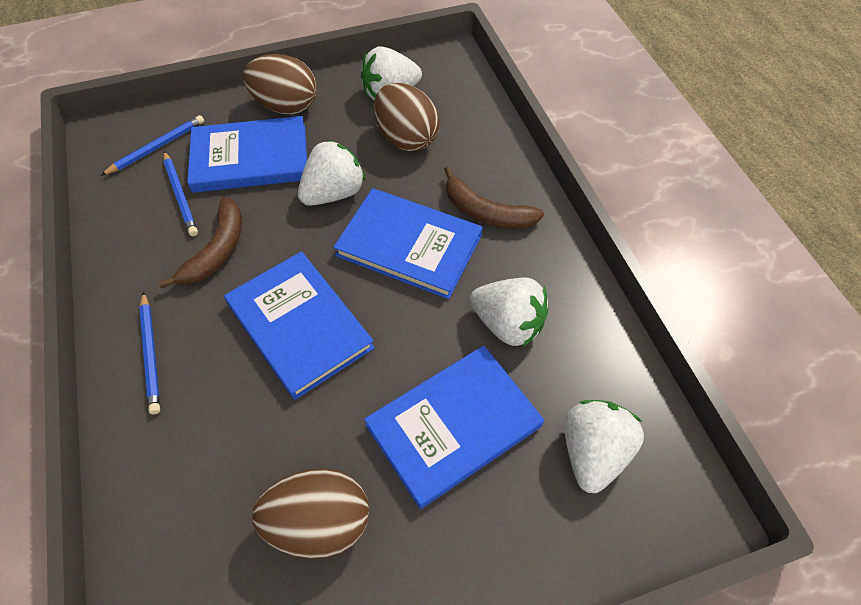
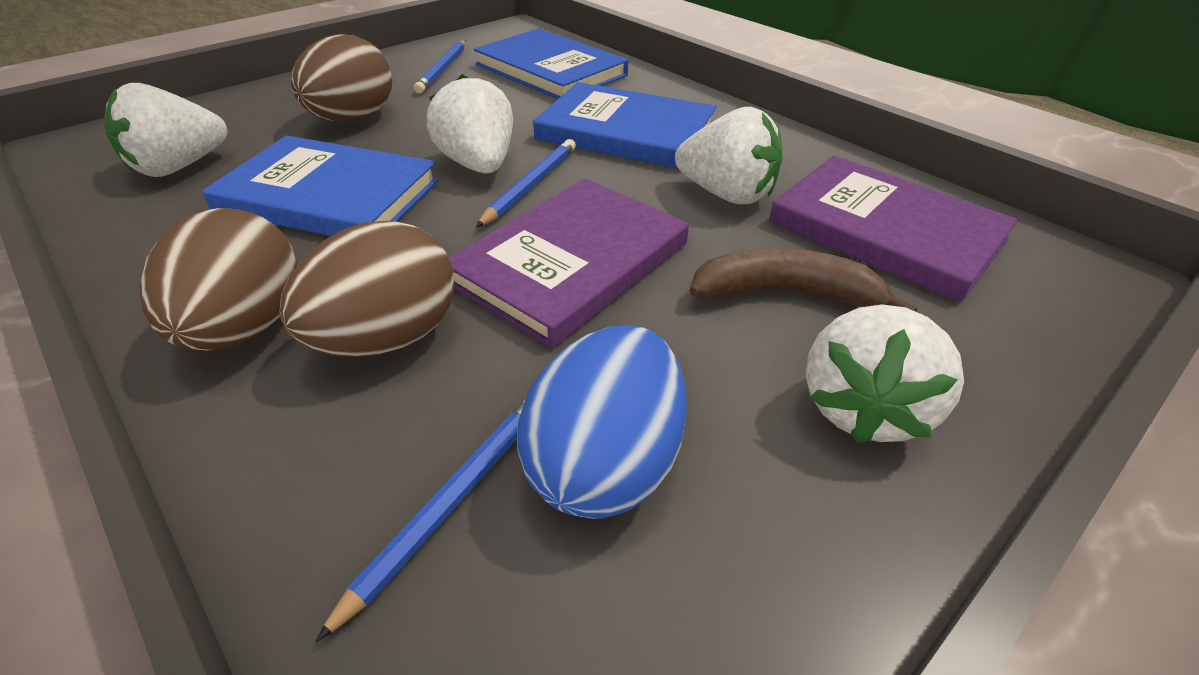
blue book: [187,116,307,193] [224,251,375,400] [333,188,483,299] [364,345,544,509] = 4 -> [202,136,439,236] [474,28,628,99] [533,82,717,168] = 3
blue egg: none = 0 -> [517,325,687,519] = 1
brown banana: [158,197,242,288] [444,166,544,229] = 2 -> [690,248,917,312] = 1
purple book: none = 0 -> [449,179,689,348] [769,156,1018,302] = 2

